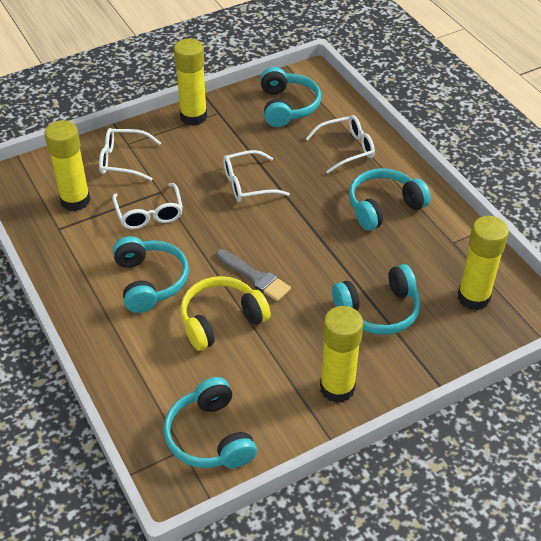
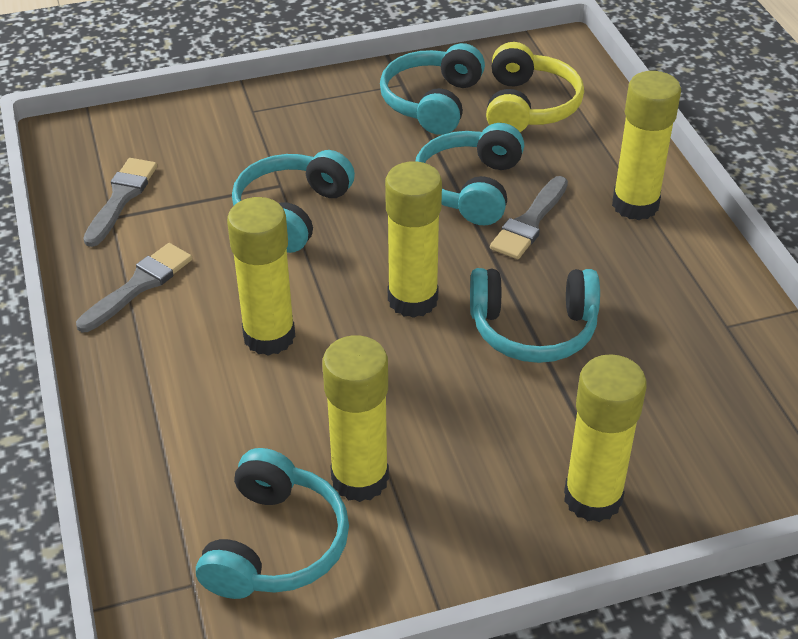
grey brush: [216,249,291,301] = 1 -> [76,243,192,332] [83,158,157,247] [490,176,568,259] = 3
white glasses: [99,128,161,181] [112,183,183,229] [223,150,290,202] [306,115,375,174] = 4 -> none = 0
yellow glue stick: [44,120,91,211] [174,39,207,126] [320,306,363,403] [458,216,509,310] = 4 -> [227,197,295,356] [322,335,389,502] [385,161,442,318] [564,354,647,522] [612,71,681,220] = 5

